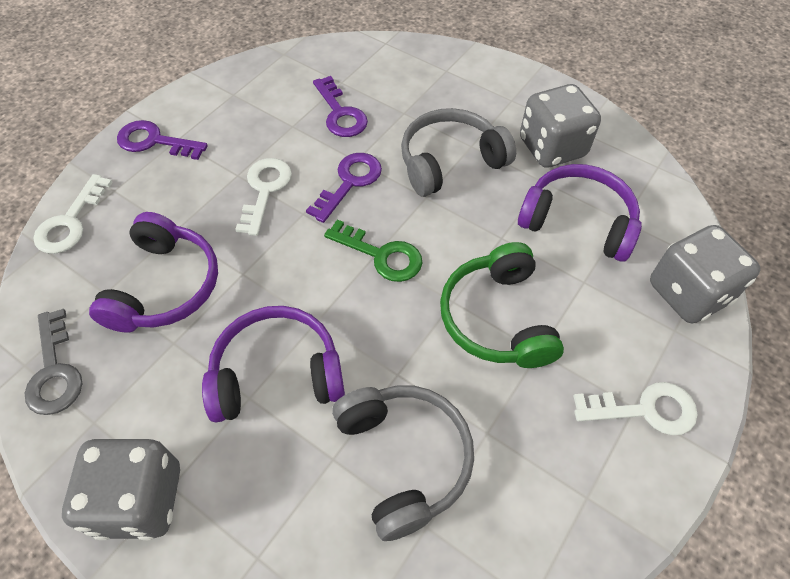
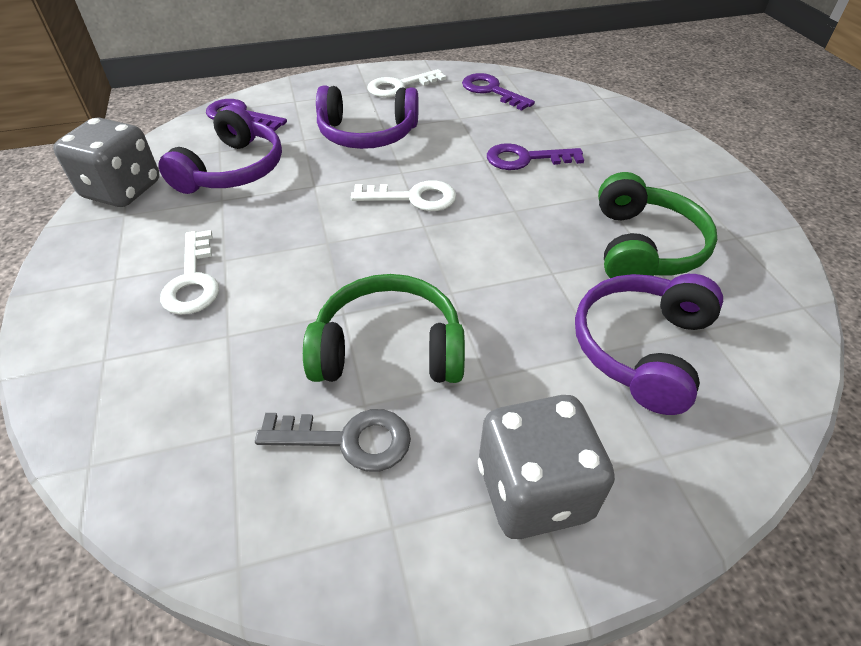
green headphones: [440,242,564,368] = 1 -> [303,274,465,383] [598,172,717,278] = 2
green key: [324,219,422,282] = 1 -> none = 0
grey dice: [62,439,180,540] [520,84,601,168] [650,225,761,323] = 3 -> [53,117,160,207] [478,395,615,539] = 2
grey headphones: [332,385,474,541] [401,108,516,197] = 2 -> none = 0

